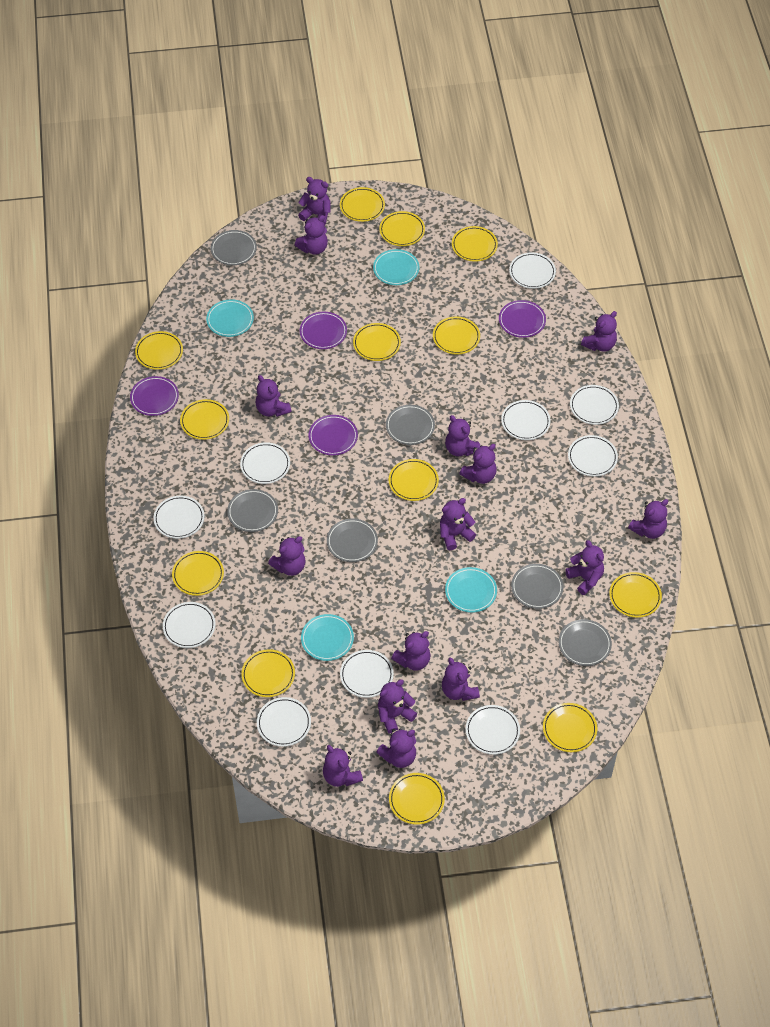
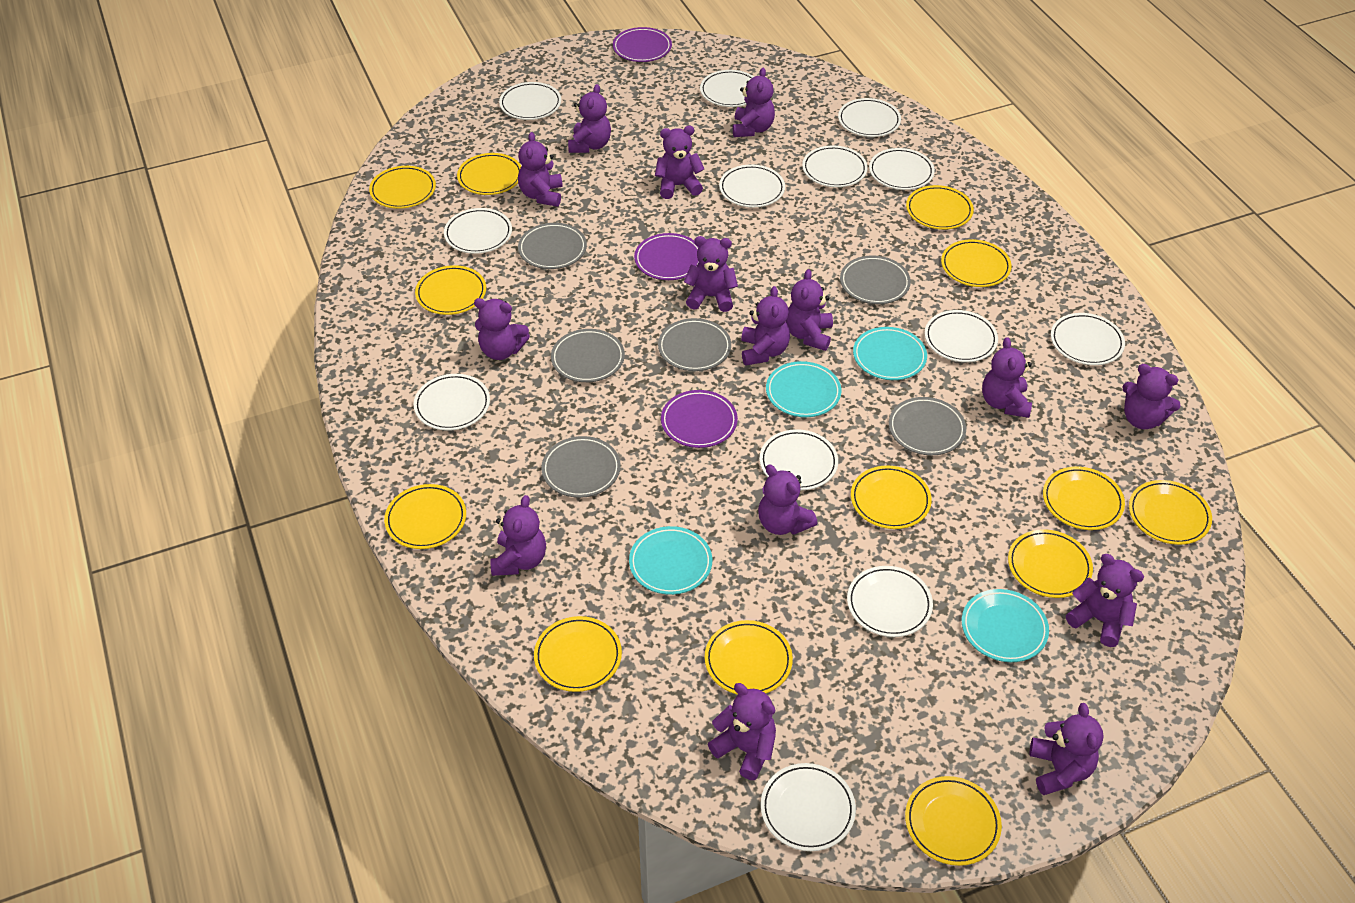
purple plate: [130,376,179,416] [300,312,347,349] [309,415,358,456] [499,300,546,338] = 4 -> [613,27,672,62] [634,233,699,280] [661,390,738,448] = 3
white plate: [154,496,205,539] [163,602,216,648] [240,442,290,484] [257,697,311,747] [340,650,394,698] [466,705,520,755] [501,400,551,440] [509,252,556,289] [568,435,618,477] [570,385,619,425] = 10 -> [414,374,490,430] [444,208,512,254] [499,82,561,120] [700,70,754,107] [719,164,785,207] [760,429,838,490] [761,763,856,851] [802,146,868,187] [838,98,901,137] [847,566,933,637] [869,148,935,190] [925,310,998,362] [1051,313,1125,365] = 13

